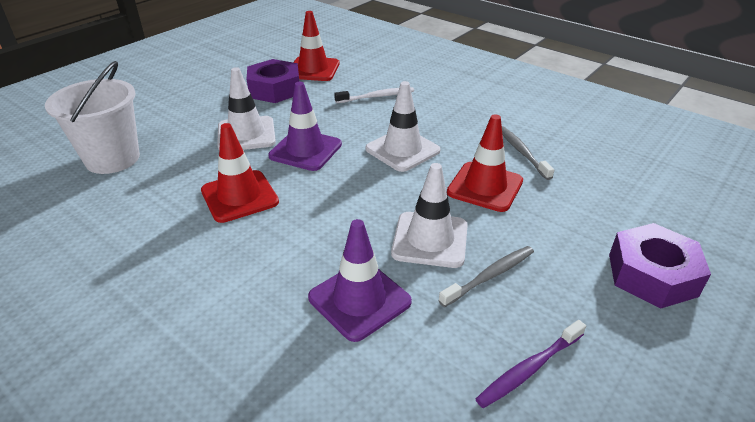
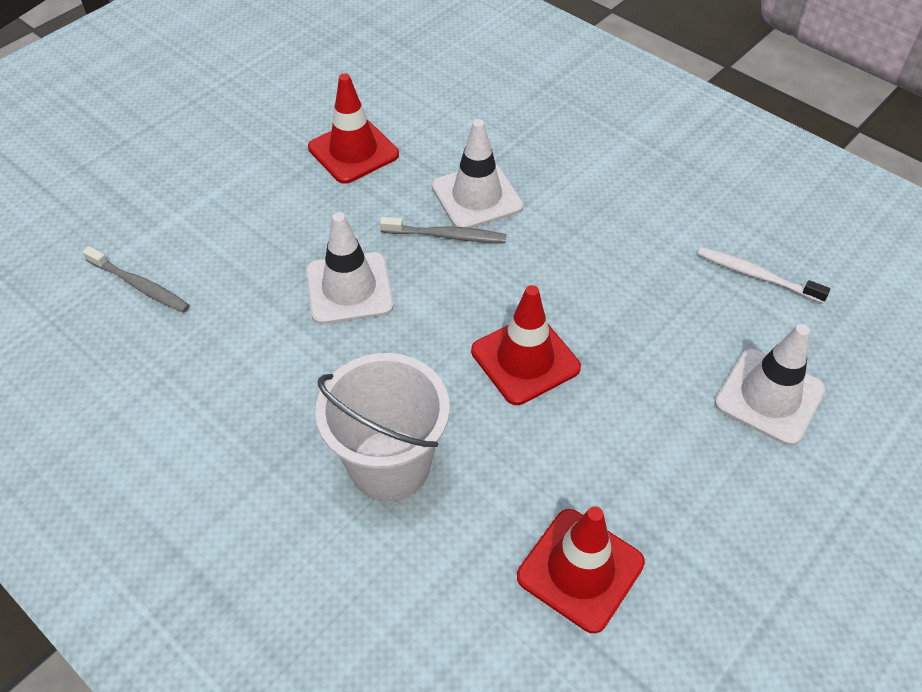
purple nut: [247,59,299,103] [609,223,711,308] = 2 -> none = 0
purple toothbrush: [476,320,586,408] = 1 -> none = 0
purple traffic cone: [268,82,342,171] [308,219,412,342] = 2 -> none = 0

